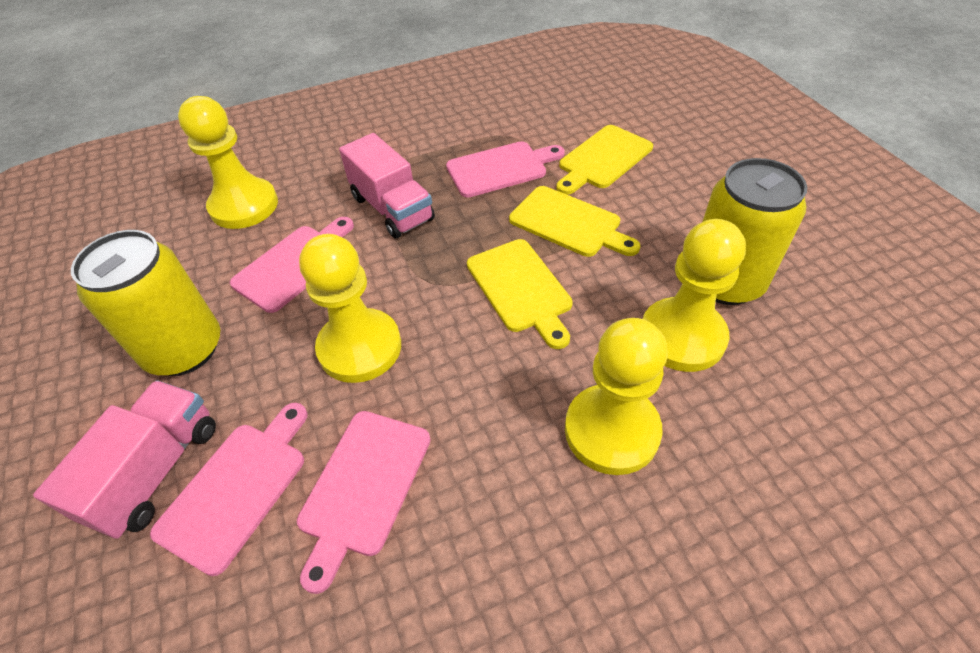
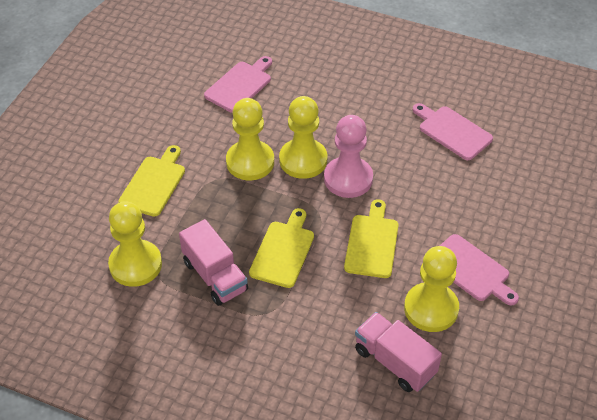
pink cutting board: [150,403,308,576] [230,217,354,313] [297,411,430,594] [446,141,565,197] = 4 -> [204,56,272,113] [413,103,493,160] [440,234,519,306] = 3
pink pawn: none = 0 -> [324,115,373,198] = 1
yellow can: [71,230,220,376] [702,158,807,305] = 2 -> none = 0

